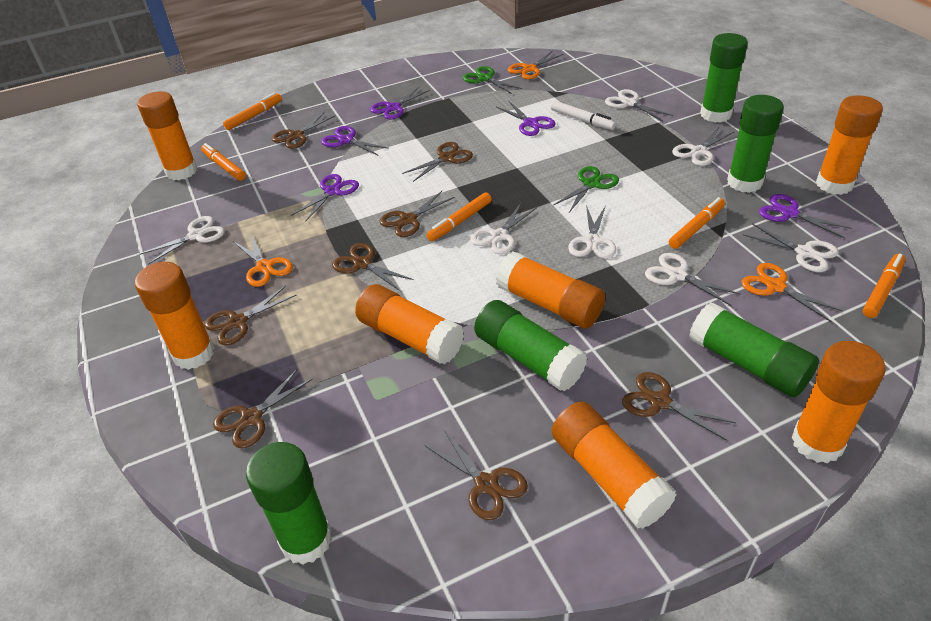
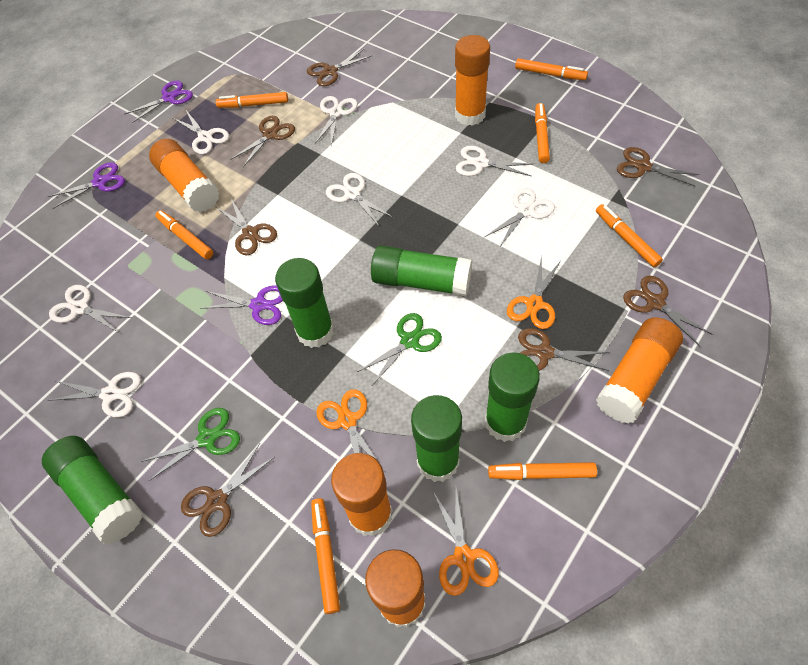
brown scissors: [204,286,297,345] [213,368,313,448] [272,113,335,149] [332,243,414,291] [379,191,455,237] [402,142,473,182] [425,430,528,520] [622,372,736,441] = 8 -> [181,444,275,537] [216,199,277,255] [230,116,295,167] [307,49,373,86] [518,328,610,371] [617,147,700,187] [623,276,713,346] = 7
orange glue stick: [135,262,215,370] [137,91,197,180] [355,284,464,365] [496,252,605,328] [552,402,677,529] [792,341,886,464] [816,95,883,195] = 7 -> [149,139,219,212] [331,453,393,536] [365,549,426,628] [455,35,490,126] [596,317,683,424] = 5
orange marker: [201,143,246,181] [223,93,282,130] [427,192,492,241] [669,197,725,249] [863,254,905,318] = 5 -> [155,210,213,259] [216,92,288,108] [311,498,340,614] [488,462,597,480] [515,58,588,80] [535,103,550,163] [596,204,663,267] = 7
purple scissors: [291,174,359,222] [321,126,389,155] [370,87,430,119] [496,101,556,136] [759,194,852,238] = 5 -> [48,162,125,209] [125,81,193,123] [200,285,283,325] = 3
white marker: [551,101,616,130] = 1 -> none = 0

